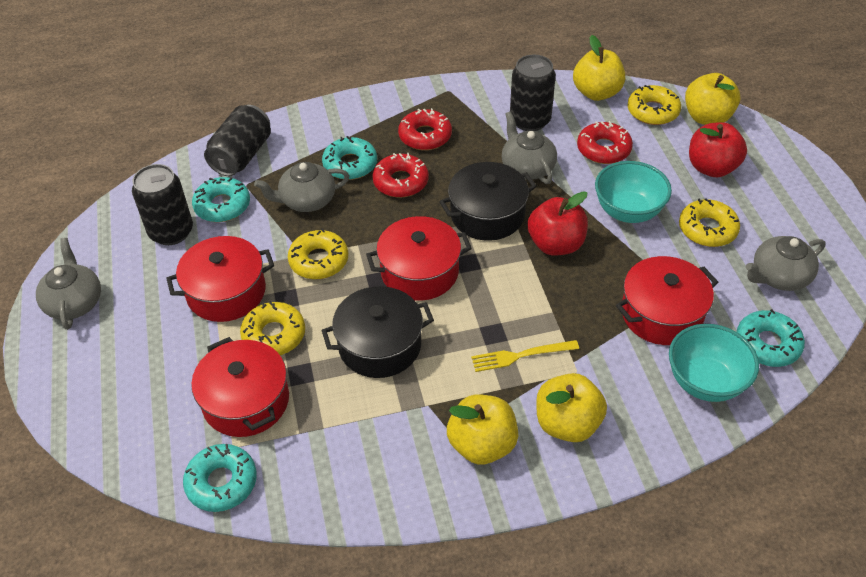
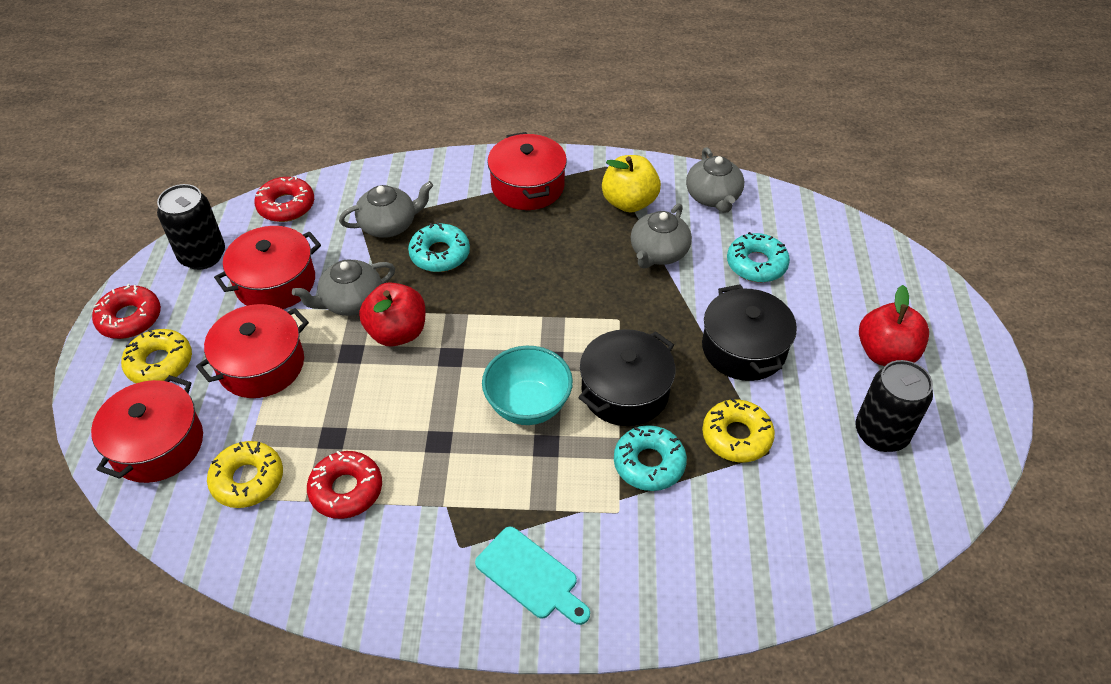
black can: [132,164,193,245] [204,105,271,176] [510,54,556,131] = 3 -> [157,184,225,270] [856,360,933,452] = 2
turquoise bowl: [595,161,672,223] [669,324,759,402] = 2 -> [482,346,573,425] = 1
turquoise cutting board: none = 0 -> [475,527,590,625] = 1
turquoise donut: [183,444,257,512] [192,177,250,222] [322,136,377,180] [736,309,805,367] = 4 -> [408,222,470,272] [614,425,687,491] [727,232,790,282] = 3
yellow apple: [447,394,518,465] [536,373,607,442] [573,35,625,101] [685,73,740,125] = 4 -> [602,155,661,212] = 1
yellow donut: [240,301,305,355] [288,229,348,279] [627,85,681,125] [679,198,740,247] = 4 -> [121,329,192,383] [207,441,283,508] [702,398,775,462] = 3
yellow fork: [471,340,579,372] = 1 -> none = 0

